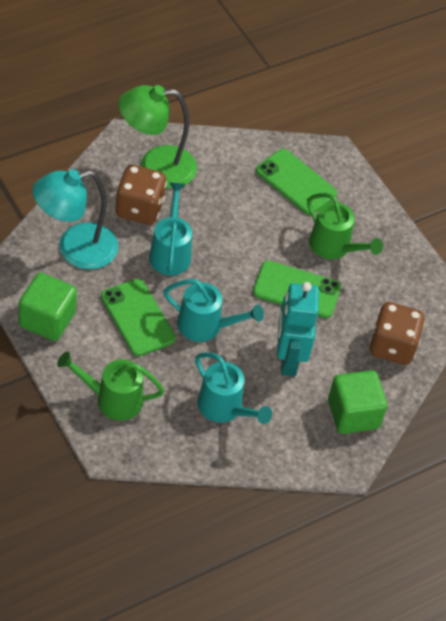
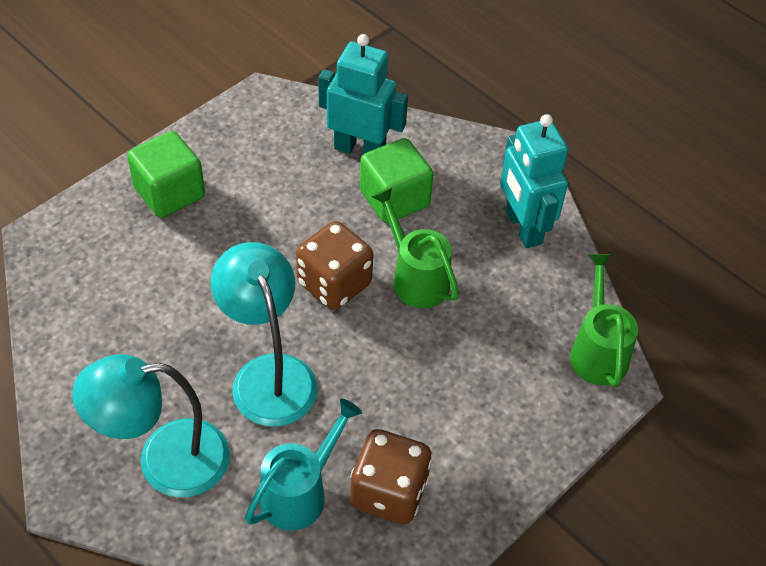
green lamp: [118,85,197,188] = 1 -> none = 0
green phone: [101,279,176,356] [253,261,341,318] [256,149,337,215] = 3 -> none = 0
turquoise lamp: [32,169,118,269] = 1 -> [72,354,230,497] [211,242,317,426] = 2
turquoise robot: [277,282,319,376] = 1 -> [318,34,408,154] [500,114,568,248] = 2
turquoise watering can: [149,182,192,275] [163,279,264,342] [195,352,272,424] = 3 -> [245,399,362,530] = 1

